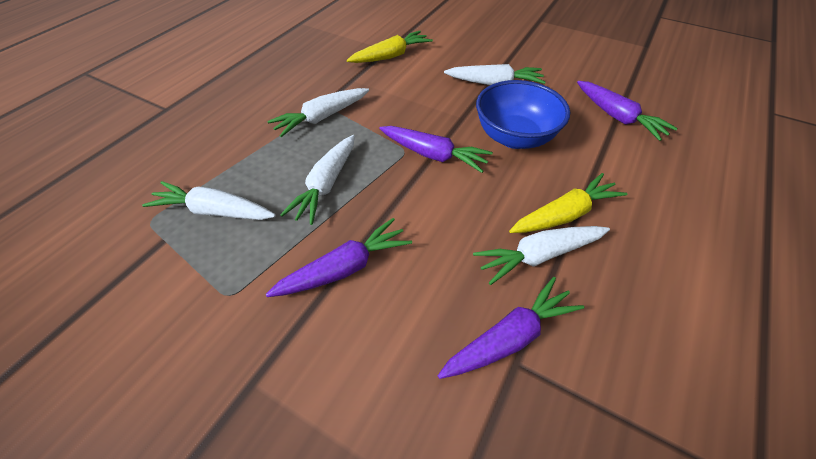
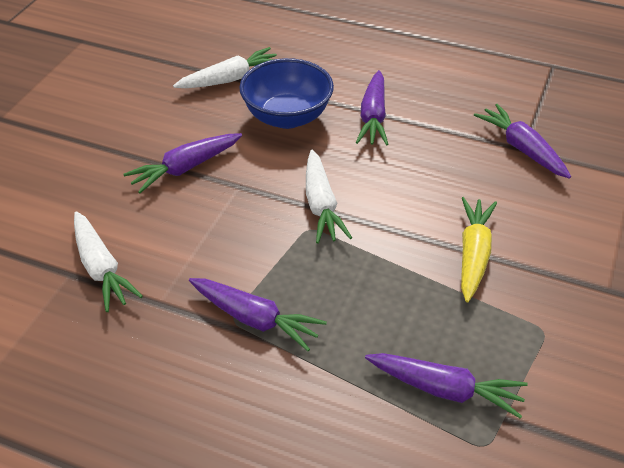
purple carrot: [266,218,412,297] [379,126,493,173] [438,277,584,379] [577,81,678,141] = 4 -> [123,133,242,193] [189,278,327,351] [356,70,389,146] [365,353,528,419] [474,104,571,179] = 5
white carrot: [142,181,276,220] [267,88,369,137] [280,135,355,225] [444,64,545,85] [473,226,610,285] = 5 -> [74,211,143,312] [173,47,277,88] [306,150,352,244] = 3
yellow carrot: [347,31,433,63] [509,173,627,233] = 2 -> [461,197,497,302] = 1

